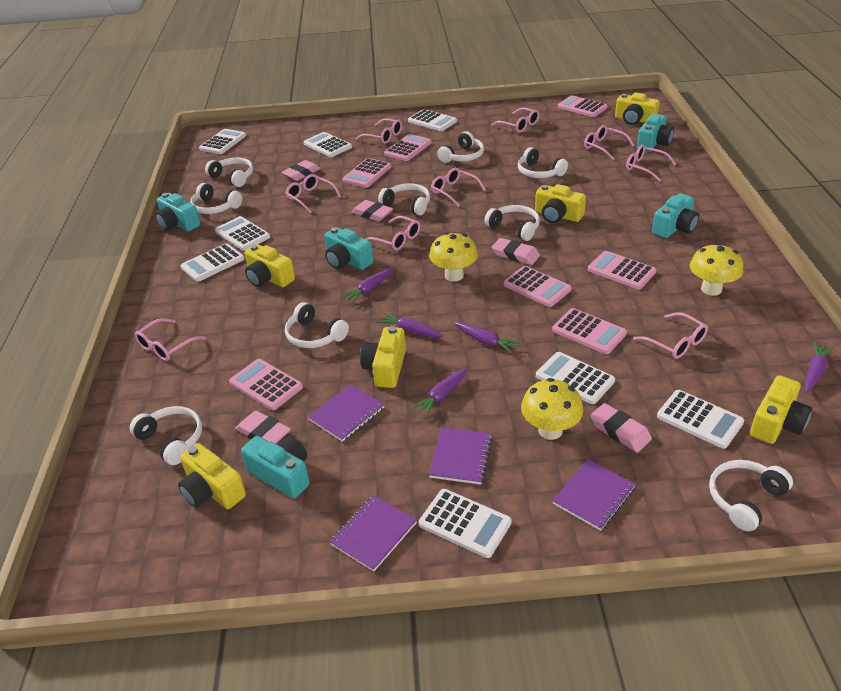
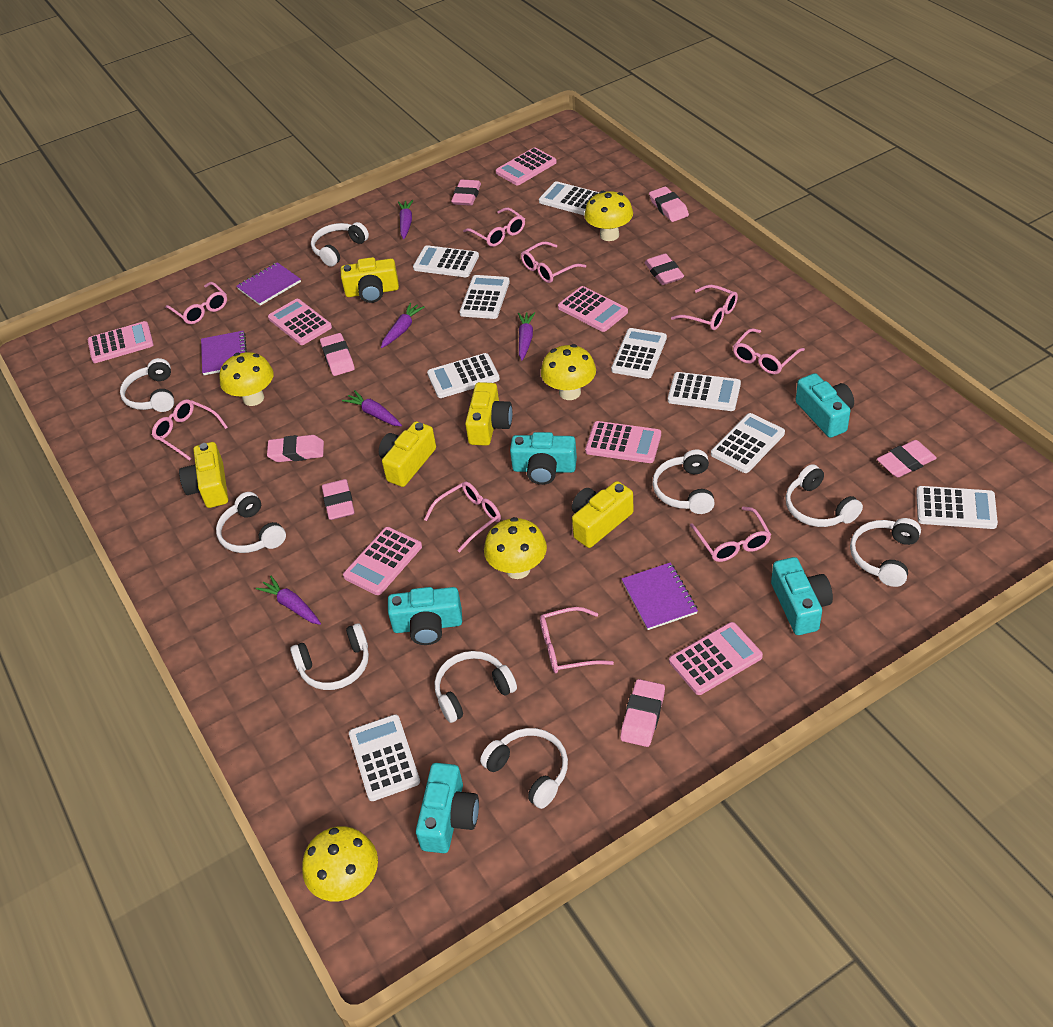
pink eraser: [235,411,291,444] [281,160,321,181] [351,200,393,221] [492,238,540,265] [590,403,652,453] = 5 -> [267,435,324,462] [320,333,355,376] [322,479,355,520] [451,180,481,206] [620,679,665,747] [644,253,684,285] [649,186,689,222] [877,440,937,477] = 8
purple notebook: [308,384,385,442] [329,495,417,571] [429,427,493,484] [552,459,636,531] = 4 -> [201,331,247,375] [237,262,301,306] [622,562,698,630] = 3
white calculator: [180,243,245,282] [199,129,246,154] [215,216,270,251] [304,132,352,157] [408,109,457,131] [419,489,512,558] [536,352,615,404] [657,390,744,449] = 8 -> [349,715,420,801] [413,245,479,277] [427,353,500,398] [460,275,510,319] [539,181,600,215] [611,328,667,379] [668,372,741,411] [711,413,785,473] [916,486,998,529] = 9
yellow camera: [178,443,246,509] [244,244,295,287] [360,326,406,388] [535,184,586,223] [615,93,660,125] [750,375,812,444] = 6 -> [179,442,228,508] [341,257,399,303] [379,421,436,487] [465,382,512,446] [572,481,634,548] = 5
yellow mushroom: [429,233,478,282] [521,378,583,440] [690,243,743,296] = 3 -> [219,352,274,406] [302,826,378,901] [484,517,547,579] [541,344,596,400] [584,191,633,241] = 5

